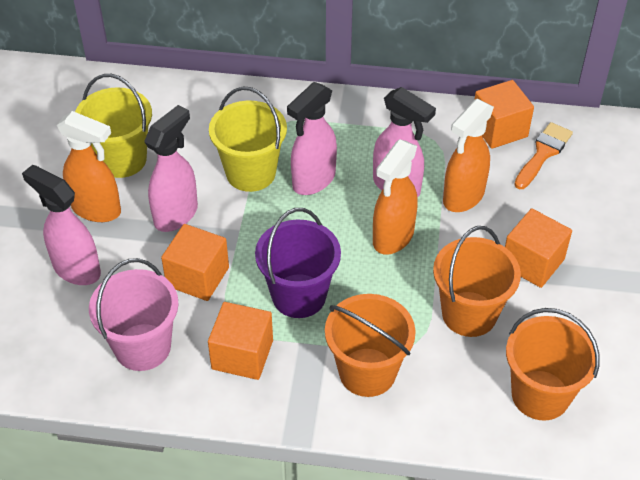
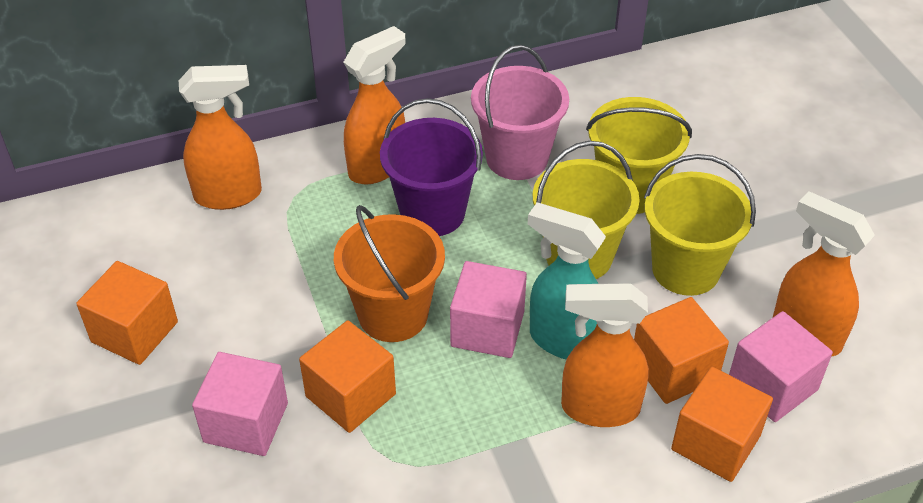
orange brush: [514,122,573,189] = 1 -> none = 0
orange bucket: [325,294,416,397] [433,226,521,337] [506,308,600,421] = 3 -> [334,205,445,342] = 1
orange spray bottle: [57,111,121,222] [373,139,418,255] [443,99,494,212] = 3 -> [179,65,262,210] [343,26,406,184] [561,283,649,427] [773,191,875,357] = 4
pink cube: none = 0 -> [192,352,288,456] [450,261,527,358] [729,311,833,422] = 3
pink spray bottle: [22,165,101,285] [144,105,198,232] [287,82,337,195] [373,87,436,197] = 4 -> none = 0
turquoise spray bottle: none = 0 -> [528,202,606,359] = 1
yellow bucket: [75,74,152,178] [209,87,287,192] = 2 -> [533,141,639,279] [586,97,692,214] [644,154,756,296] = 3

